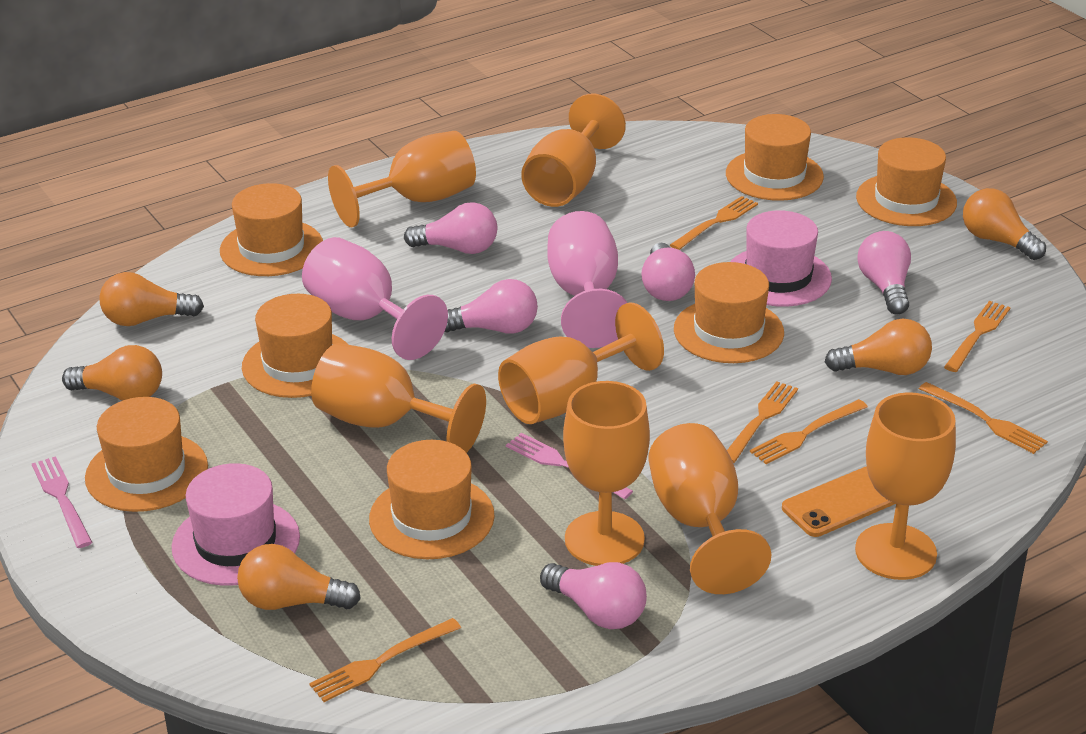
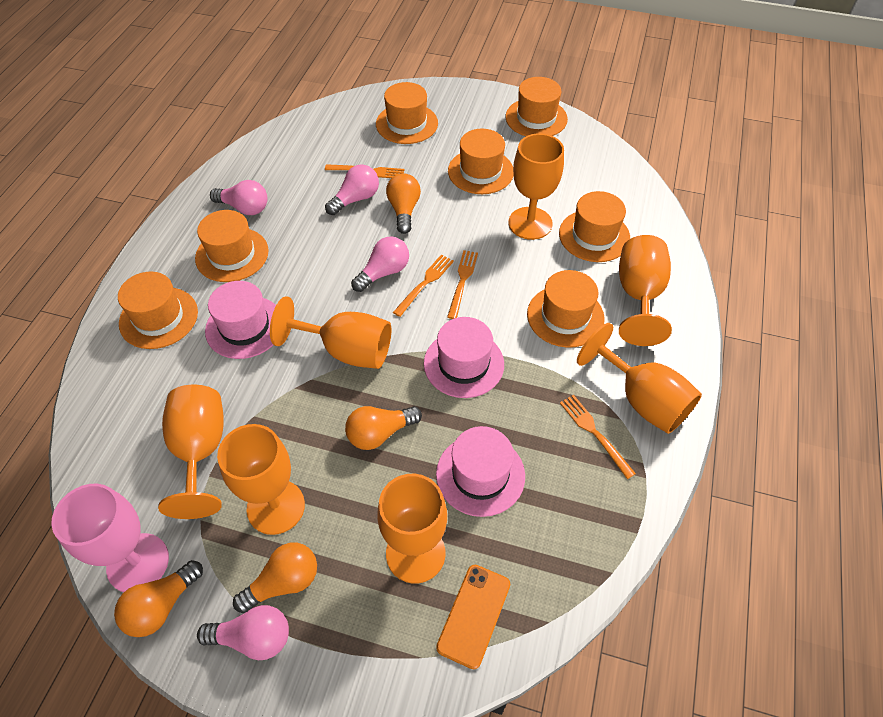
orange fork: [309,618,461,702] [670,196,758,250] [727,381,798,463] [750,399,868,464] [919,382,1048,454] [944,301,1011,372] = 6 -> [325,164,405,178] [393,255,454,317] [447,250,478,319] [560,395,636,479] = 4
orange light bulb: [62,345,162,401] [99,272,204,326] [237,544,361,610] [825,319,932,375] [963,188,1046,260] = 5 -> [114,560,203,637] [233,542,317,613] [345,406,422,450] [386,173,421,234] = 4
pink fork: [32,456,93,548] [506,433,633,499] = 2 -> none = 0
pink goblet: [302,237,448,360] [548,211,627,348] = 2 -> [51,484,169,592] = 1
pink hat: [171,463,300,586] [730,210,832,307] = 2 -> [205,281,276,359] [424,317,504,398] [436,426,525,517] = 3
pink light bulb: [404,202,498,254] [445,279,538,334] [540,562,647,629] [641,243,695,301] [857,231,911,314] = 5 -> [197,605,289,660] [210,180,267,215] [325,164,379,215] [351,236,409,292] = 4

